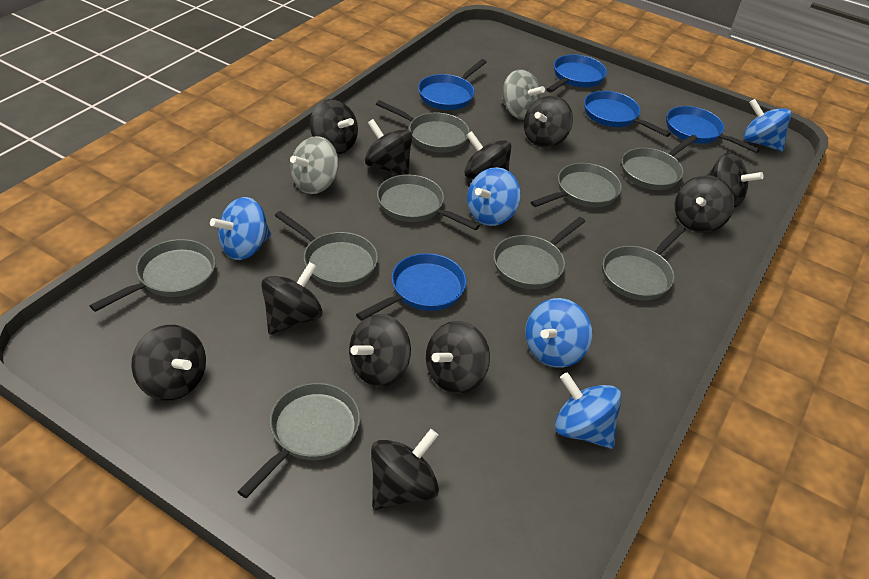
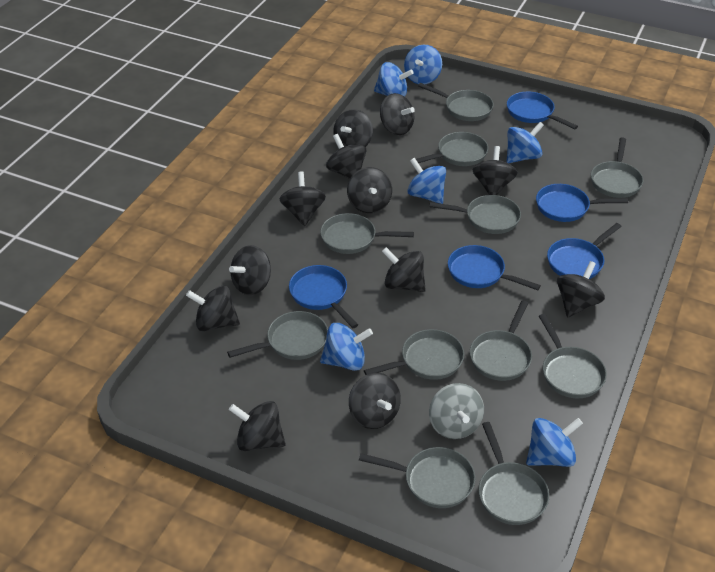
black spinning top: [131,325,206,401] [261,262,323,335] [310,99,358,154] [349,314,411,387] [365,119,412,175] [371,429,439,510] [426,321,490,394] [464,131,511,179] [524,96,573,148] [674,175,735,233] [707,153,764,207] = 11 -> [186,286,240,331] [229,245,271,295] [229,401,286,451] [279,171,326,226] [326,134,366,179] [333,109,373,147] [347,167,392,213] [349,373,401,429] [380,93,415,135] [382,247,426,292] [472,146,518,195] [557,261,605,318] = 12
blue spinning top: [210,197,271,260] [467,167,521,226] [525,298,592,368] [555,372,622,449] [743,99,792,151] = 5 -> [320,323,373,371] [374,62,414,97] [404,44,442,84] [407,158,446,204] [506,122,544,163] [526,418,583,467] = 6
grey pan: [90,239,216,312] [237,383,360,498] [275,211,378,287] [376,100,470,153] [377,174,480,230] [493,217,585,289] [531,163,622,208] [603,225,685,300] [621,135,698,190] = 9 -> [227,311,328,360] [320,213,414,254] [359,447,475,508] [364,329,464,380] [416,132,488,166] [418,83,494,121] [429,195,521,234] [470,300,532,381] [478,422,549,525] [539,314,607,398] [591,137,643,198] = 11
grey spinning top: [290,136,339,194] [502,69,545,120] = 2 -> [429,383,484,439] = 1

